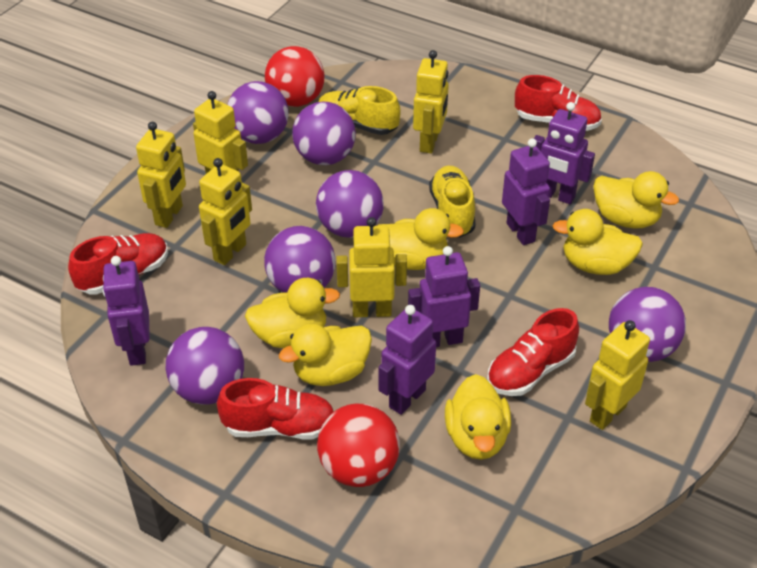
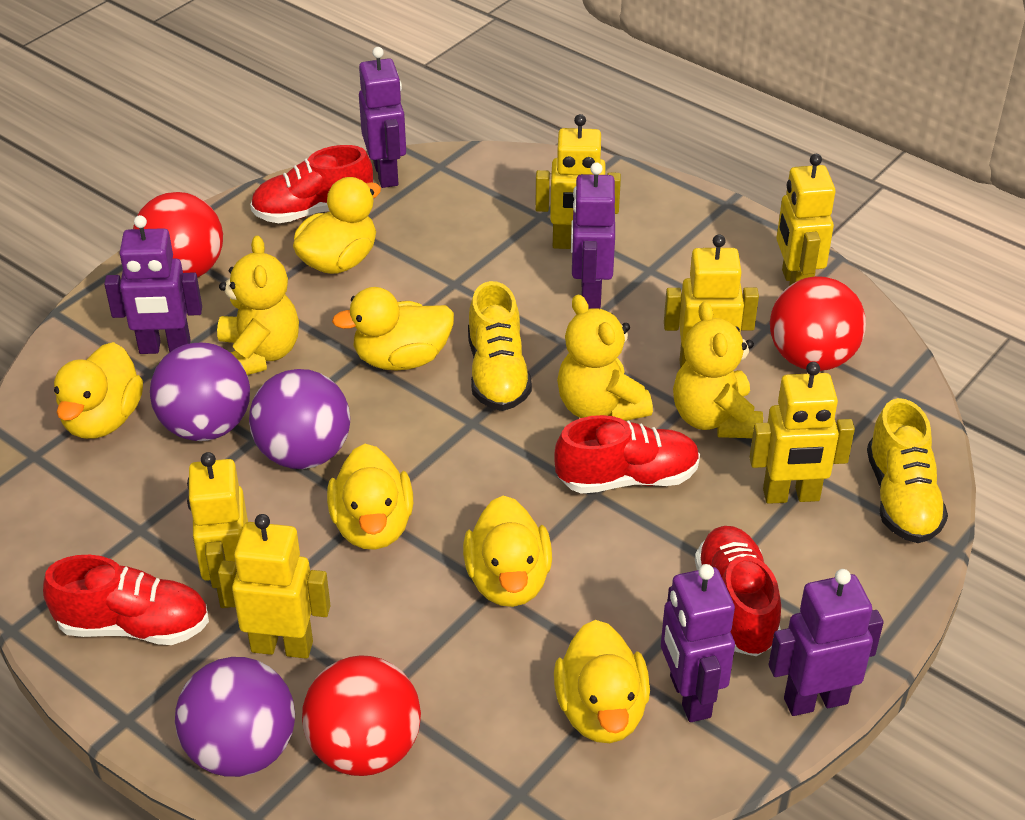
purple ball: [166,327,244,405] [227,81,289,144] [264,226,336,293] [292,101,356,165] [316,170,384,238] [609,287,686,362] = 6 -> [150,343,250,441] [175,657,295,777] [249,369,350,469] = 3
red ball: [265,46,324,107] [317,404,400,487] = 2 -> [133,192,223,278] [302,655,421,776] [770,276,866,371] = 3
yellow teddy bear: none = 0 -> [217,236,299,375] [557,295,653,421] [673,301,763,438] = 3

